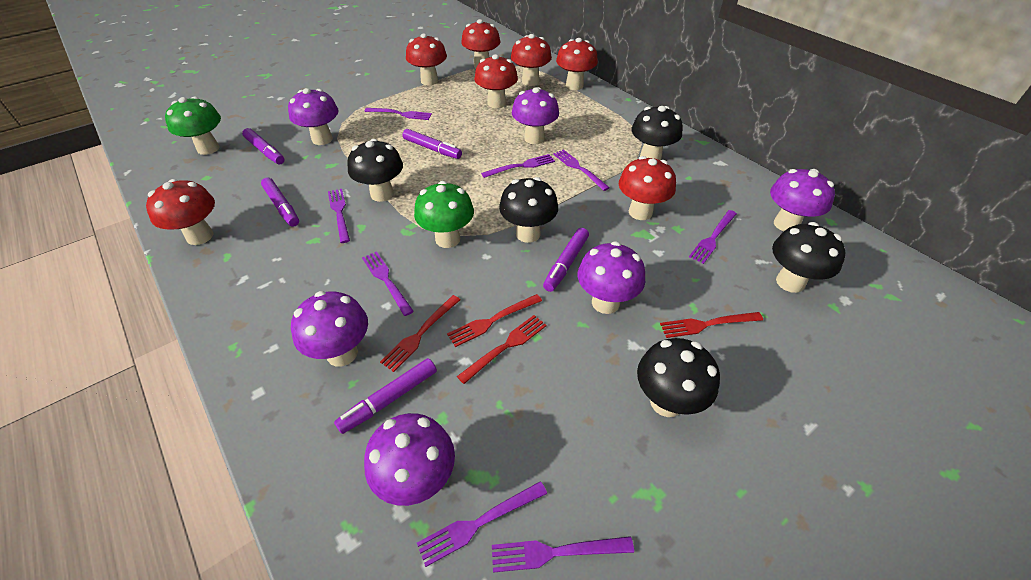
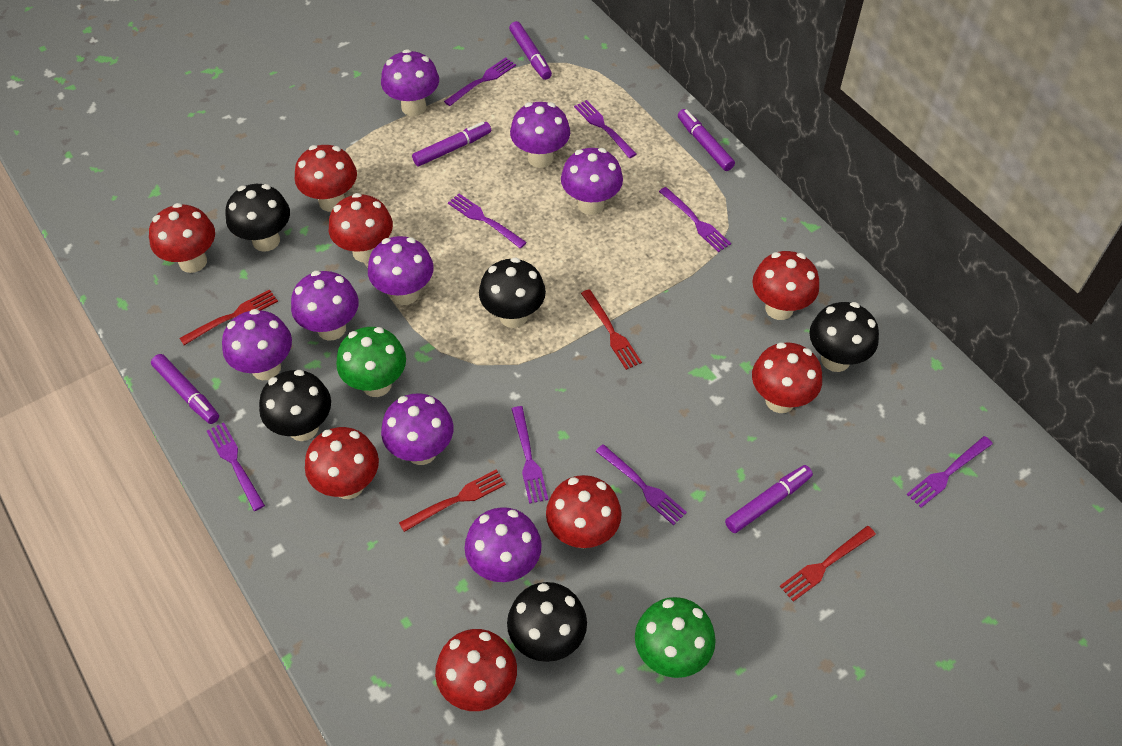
purple mushroom: [288,88,339,145] [291,291,368,367] [364,413,455,506] [512,87,559,144] [577,241,645,314] [770,169,835,231] = 6 -> [222,309,292,380] [291,271,359,341] [368,236,434,305] [381,49,439,116] [381,393,453,465] [465,507,542,582] [510,102,570,168] [561,148,623,215] = 8
red mushroom: [146,179,215,245] [406,33,447,85] [461,19,500,68] [474,54,518,108] [511,34,552,86] [556,38,598,90] [619,156,676,220] = 7 -> [149,203,215,273] [295,145,357,212] [305,427,379,499] [329,193,393,263] [435,629,517,711] [546,475,622,548] [752,251,819,320] [752,342,822,413] = 8

